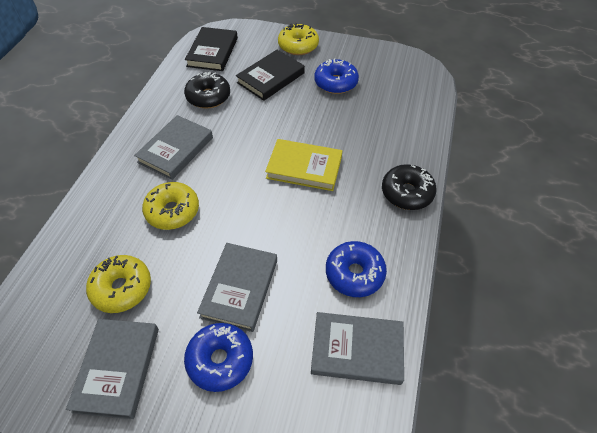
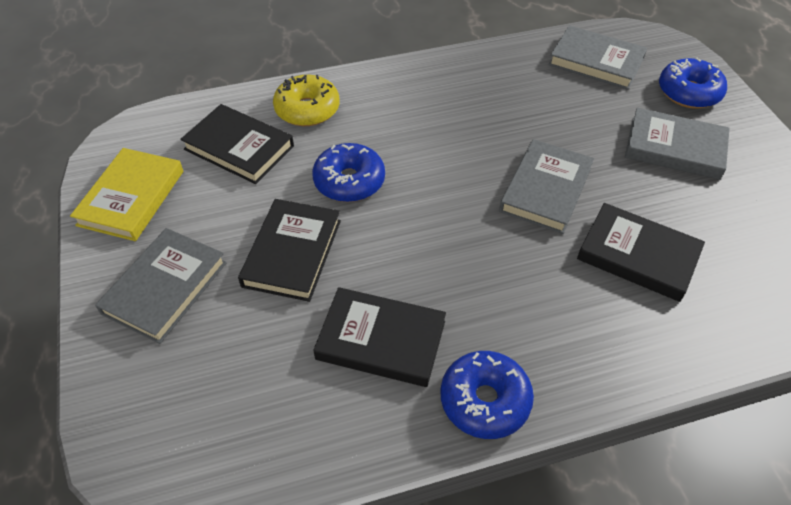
black book: [185,27,238,71] [236,50,305,101] = 2 -> [180,104,294,184] [238,199,341,302] [313,287,446,387] [577,203,705,302] = 4
black donut: [184,72,230,108] [382,164,437,210] = 2 -> none = 0
yellow donut: [86,255,151,313] [142,182,199,230] [278,23,319,55] = 3 -> [273,75,340,126] = 1

